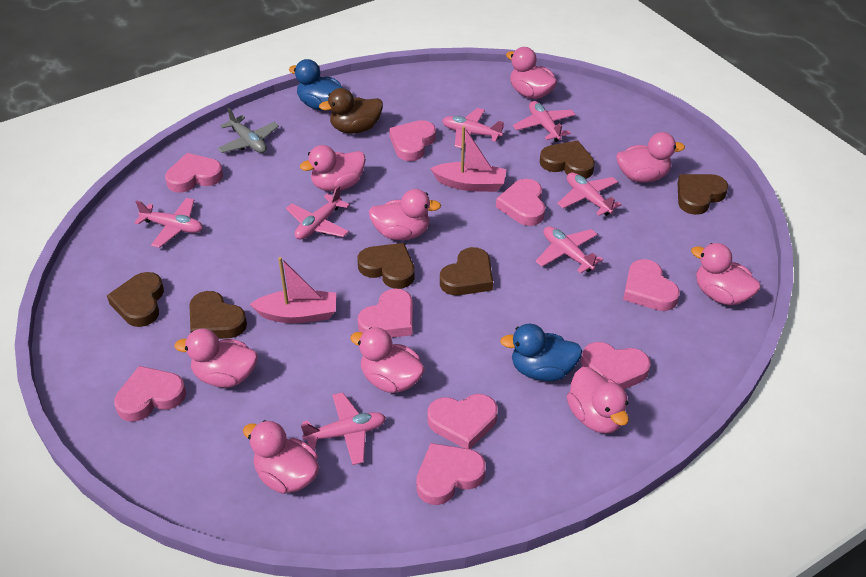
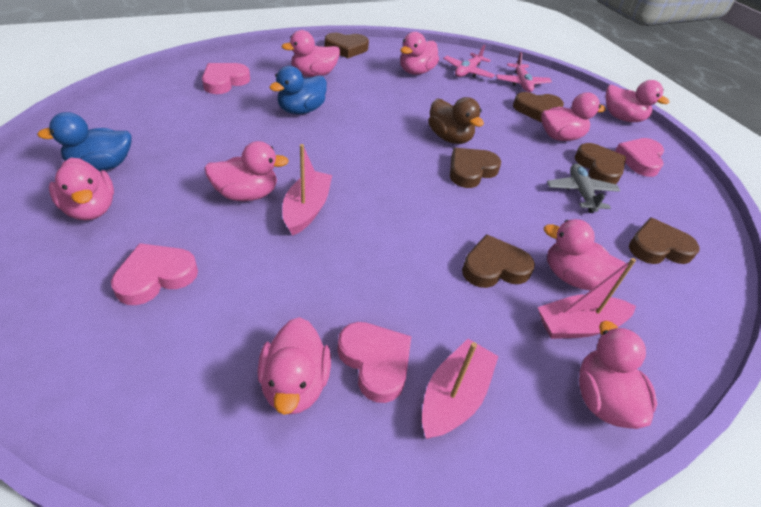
pink boat: [250,257,336,323] [430,126,506,192] = 2 -> [282,144,332,236] [422,339,499,439] [538,258,636,339] = 3
pink heart: [114,366,186,422] [165,153,223,193] [358,289,413,338] [389,120,436,161] [416,443,486,505] [427,394,498,449] [496,179,545,226] [581,342,651,389] [623,259,680,311] = 9 -> [111,243,198,305] [202,63,250,94] [337,322,411,403] [615,138,664,177] = 4
pink plane: [134,198,203,248] [286,186,350,240] [301,392,386,465] [442,108,504,148] [513,101,576,142] [536,226,603,273] [557,172,622,216] = 7 -> [443,45,495,78] [496,52,552,92] = 2

